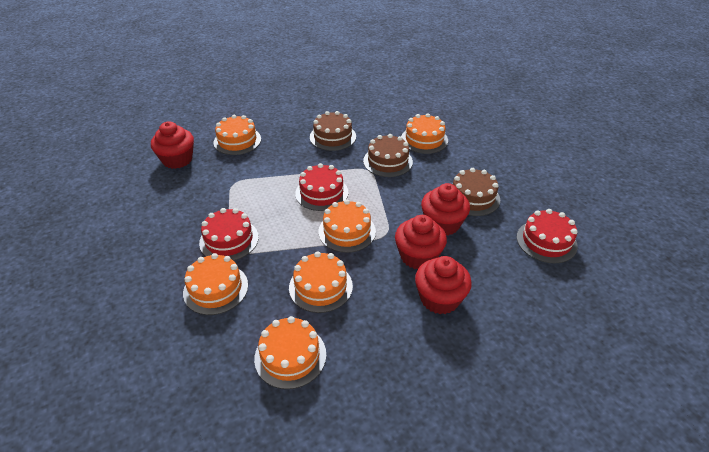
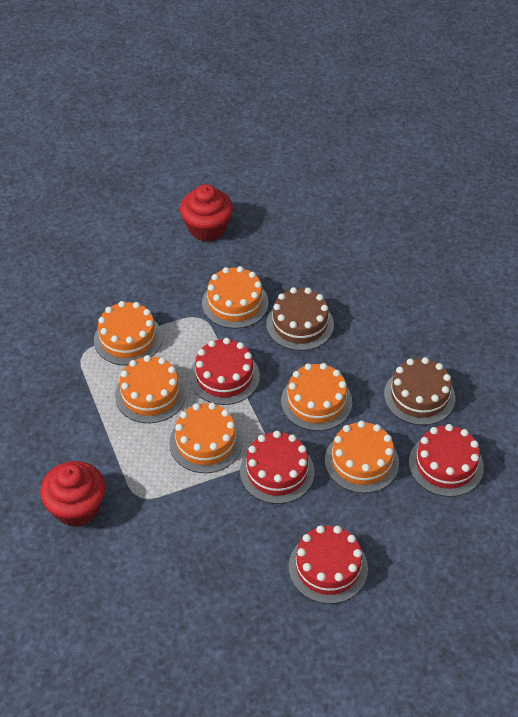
brown cake: [310,111,356,151] [363,134,413,177] [453,168,500,216] = 3 -> [266,287,334,351] [384,357,455,425] = 2
red cake: [199,208,259,261] [295,163,348,211] [517,209,578,263] = 3 -> [190,338,260,405] [240,431,315,504] [289,525,368,604] [409,424,484,497] = 4
red cupcake: [151,121,194,169] [395,215,447,269] [415,256,472,314] [421,183,470,236] = 4 -> [40,461,105,527] [180,184,233,242] = 2

